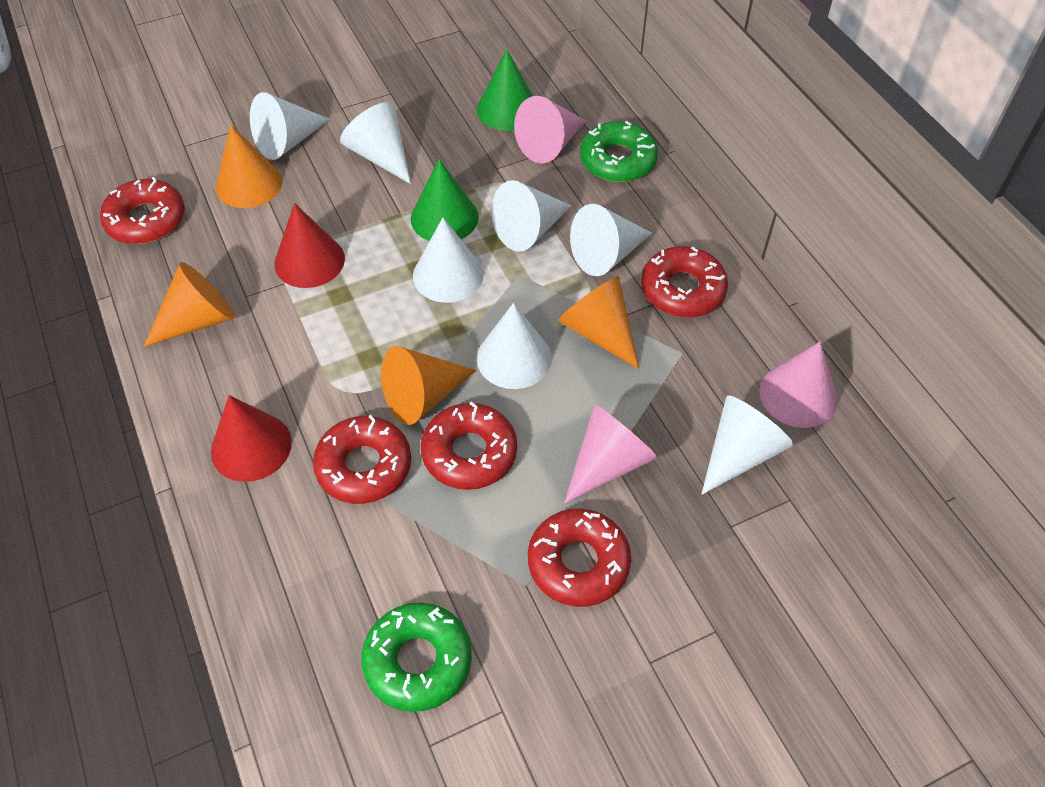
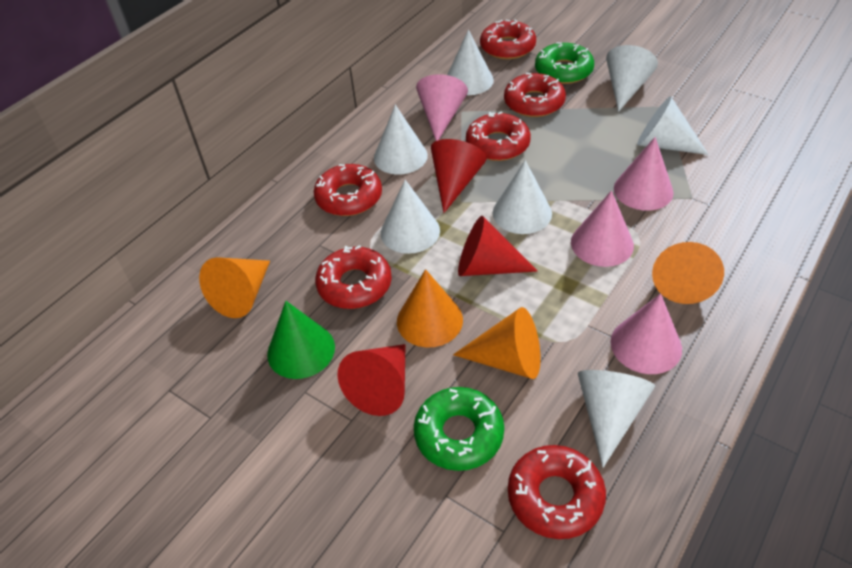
green cone: [411,159,479,241] [477,49,533,131] = 2 -> [267,301,335,379] = 1
pink cone: [514,96,585,163] [564,404,658,504] [759,341,838,428] = 3 -> [416,74,468,141] [571,190,634,267] [611,293,682,374] [614,137,674,211] = 4
red cone: [211,395,292,482] [274,203,345,288] = 2 -> [338,344,406,416] [431,139,487,213] [458,216,538,276] = 3
red donut: [100,177,185,244] [313,415,411,504] [421,401,517,490] [528,509,631,607] [641,246,728,317] = 5 -> [314,164,382,216] [315,245,392,309] [466,111,531,161] [480,20,536,60] [504,73,566,117] [508,445,606,539] = 6

